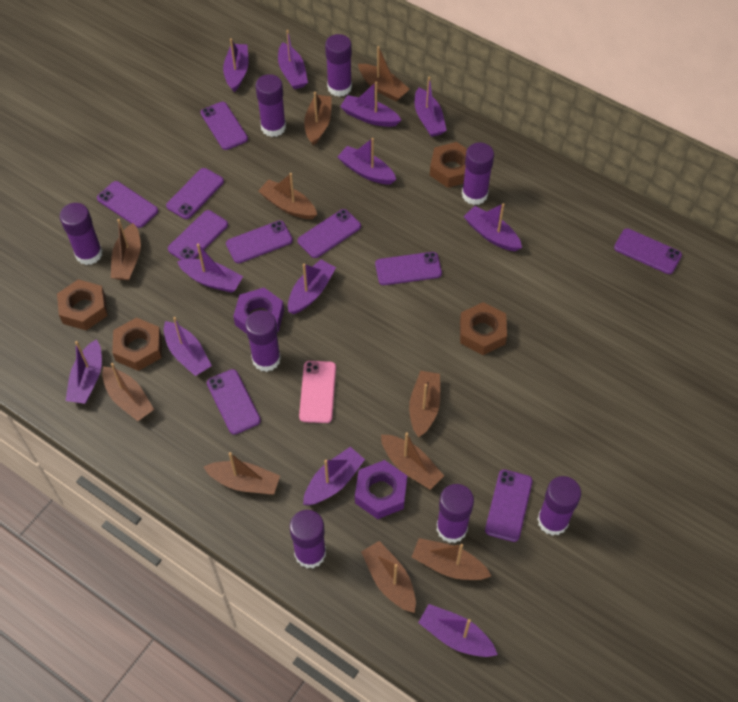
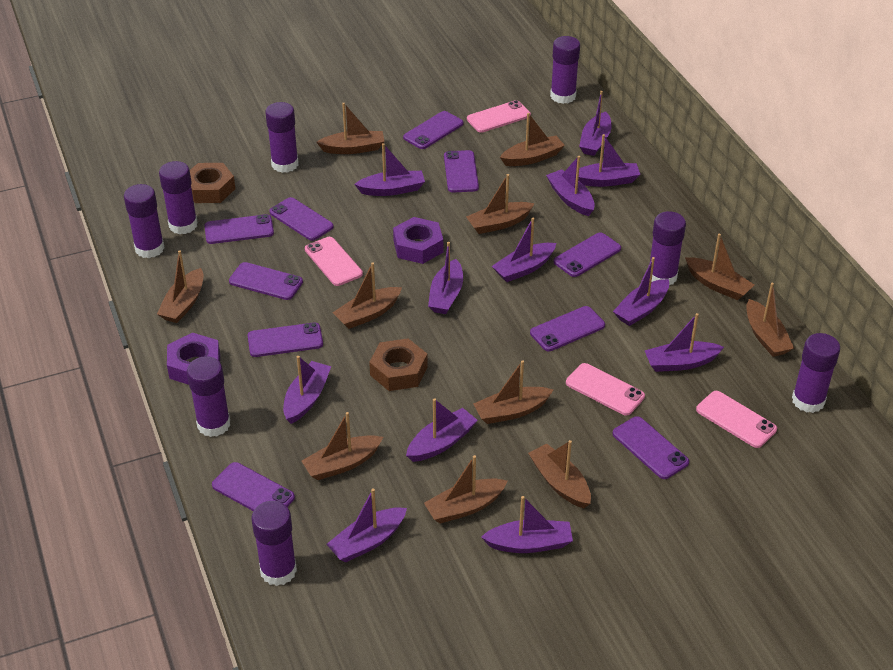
brown boat: [102,363,154,421] [111,219,141,280] [204,452,280,494] [258,173,317,219] [304,92,332,145] [358,46,410,102] [361,541,416,613] [381,432,444,490] [409,371,440,437] [412,538,491,580] = 10 -> [157,250,203,323] [302,412,383,480] [316,103,385,154] [332,262,402,329] [424,455,508,523] [466,174,535,234] [473,360,553,424] [500,113,565,166] [528,440,591,508] [685,234,754,300] [746,283,794,357] = 11
brown nut: [57,279,108,330] [112,317,162,371] [430,142,467,188] [460,302,507,355] = 4 -> [190,163,235,203] [369,338,428,391] = 2
pink phone: [299,361,336,423] = 1 -> [305,237,363,286] [467,100,531,133] [566,363,645,416] [696,391,777,448] = 4

